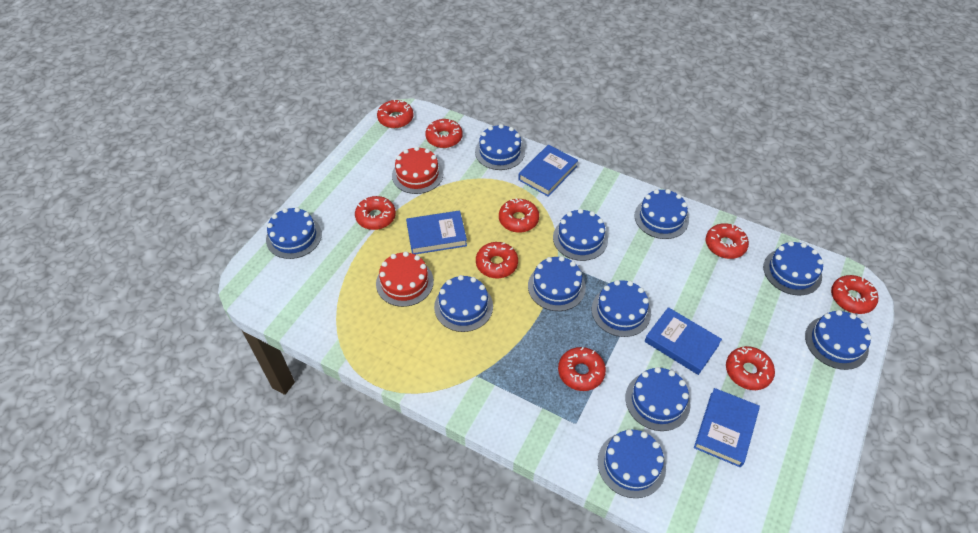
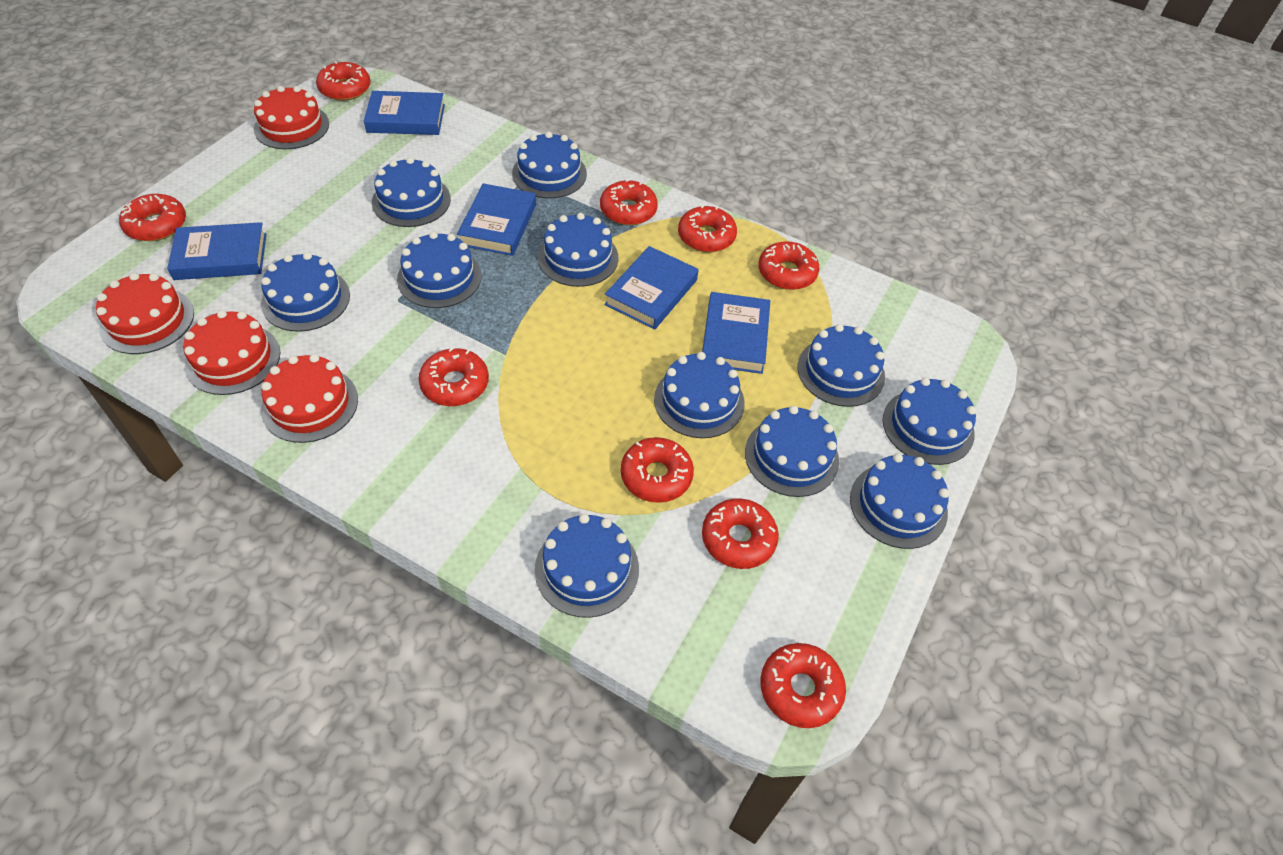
blue book: [406,210,467,254] [518,144,578,197] [645,307,722,375] [694,388,760,467] = 4 -> [167,222,267,280] [364,91,445,135] [457,183,536,256] [605,246,698,330] [702,292,770,374] = 5
red cake: [376,251,434,307] [392,146,443,194] = 2 -> [96,273,194,354] [183,310,280,395] [254,86,329,149] [261,354,358,443] = 4

